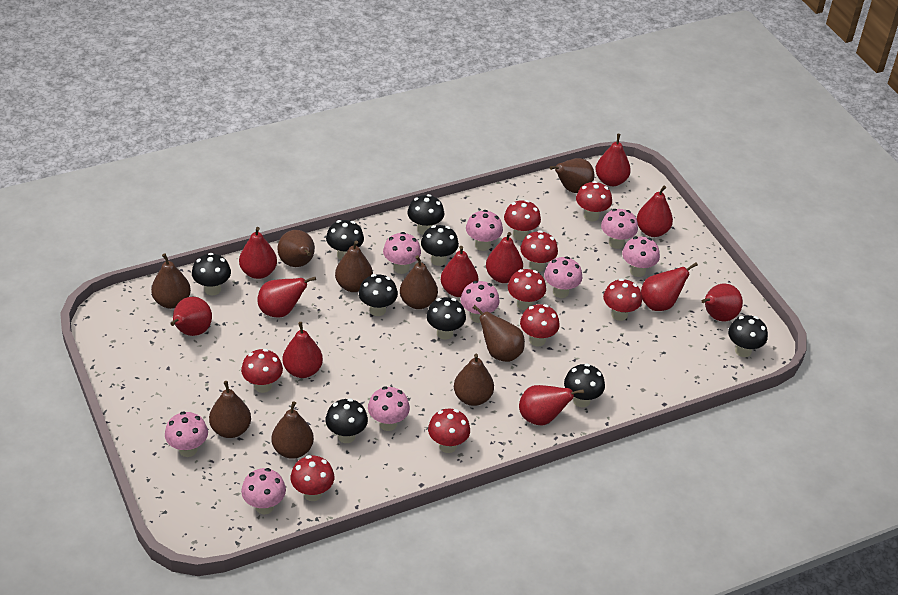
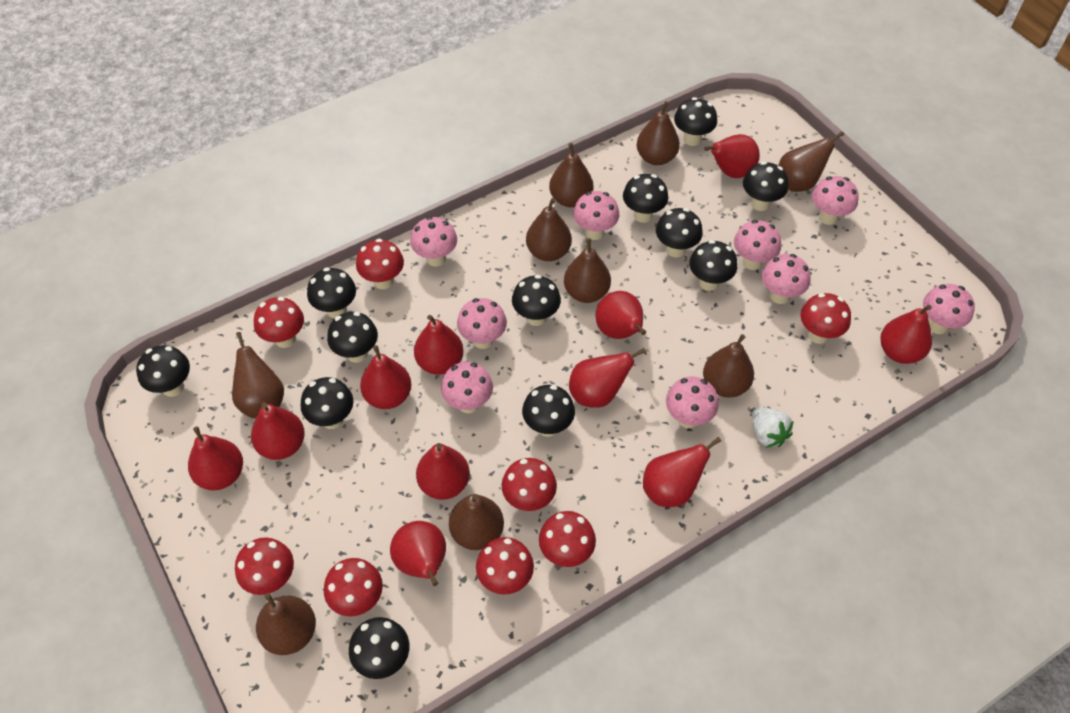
black mushroom: [192,253,231,295] [325,398,368,443] [326,220,364,260] [359,274,398,316] [407,194,444,235] [421,225,459,266] [426,297,466,340] [564,363,605,408] [728,315,768,357] = 9 -> [136,345,190,397] [301,377,354,429] [307,268,356,318] [327,312,378,363] [349,617,409,679] [512,275,561,326] [522,385,575,437] [623,174,669,223] [656,208,703,257] [674,97,717,146] [689,240,737,291] [743,162,788,211] = 12
red mushroom: [241,349,283,393] [290,455,334,501] [428,409,470,453] [504,200,541,240] [508,269,546,310] [520,230,558,272] [520,304,560,347] [576,181,612,221] [603,278,642,321] = 9 -> [235,537,294,595] [254,297,304,348] [324,558,383,616] [356,238,404,289] [476,537,534,595] [502,458,557,511] [539,511,596,567] [800,293,851,344] = 8
white strawberry: none = 0 -> [752,407,794,448] = 1

